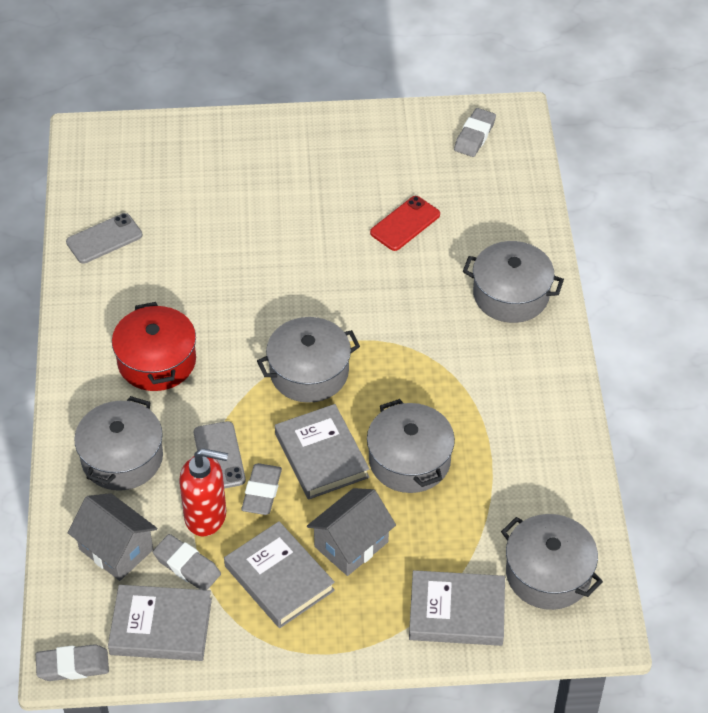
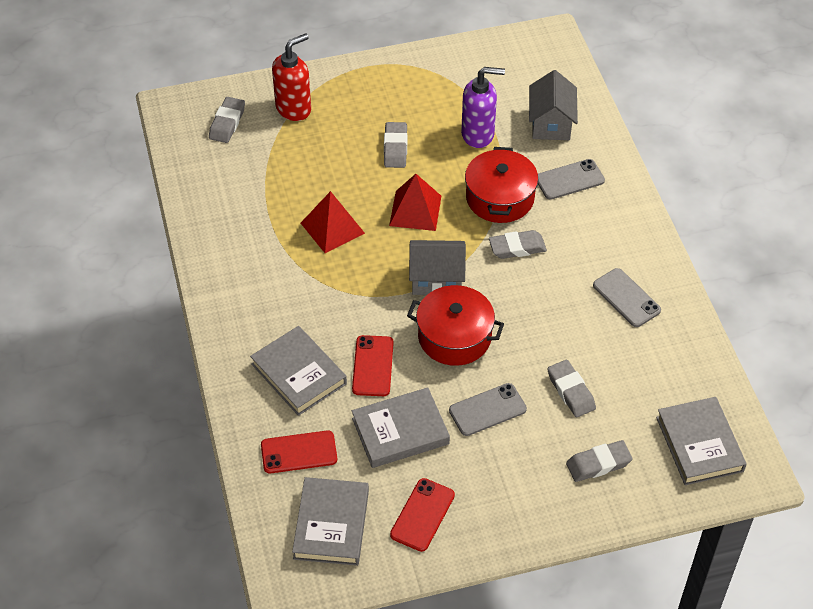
grey eraser: [36,644,109,681] [153,534,221,590] [241,463,282,515] [454,108,496,157] = 4 -> [209,97,245,143] [384,122,407,168] [489,230,547,259] [547,360,596,417] [566,440,632,482] = 5
grey phone: [66,213,142,264] [194,421,246,488] = 2 -> [449,383,527,436] [538,159,605,200] [593,268,661,327] = 3
grey pot: [74,396,163,491] [257,317,360,403] [367,399,455,493] [463,241,564,323] [501,514,603,610] = 5 -> none = 0
purple soap dispenser: none = 0 -> [461,67,505,148] = 1
red phone: [370,196,440,251] = 1 -> [261,430,337,474] [352,335,394,396] [390,478,455,552] = 3
red pot: [112,302,196,391] = 1 -> [407,285,504,366] [465,147,538,223] = 2
red pyramid: none = 0 -> [301,191,365,253] [389,174,441,231] = 2

